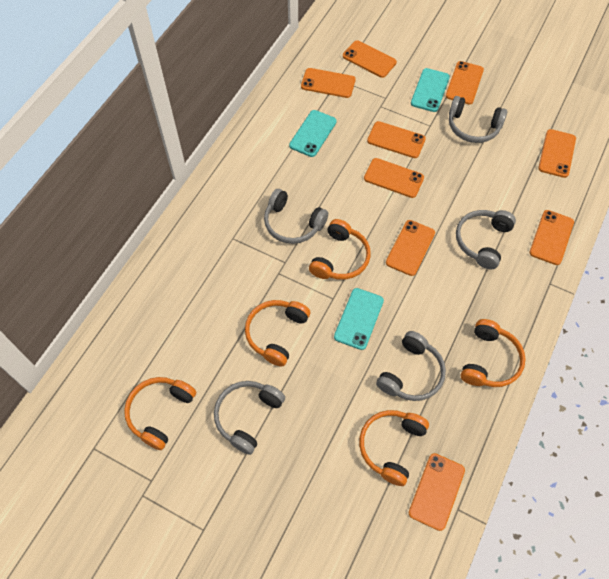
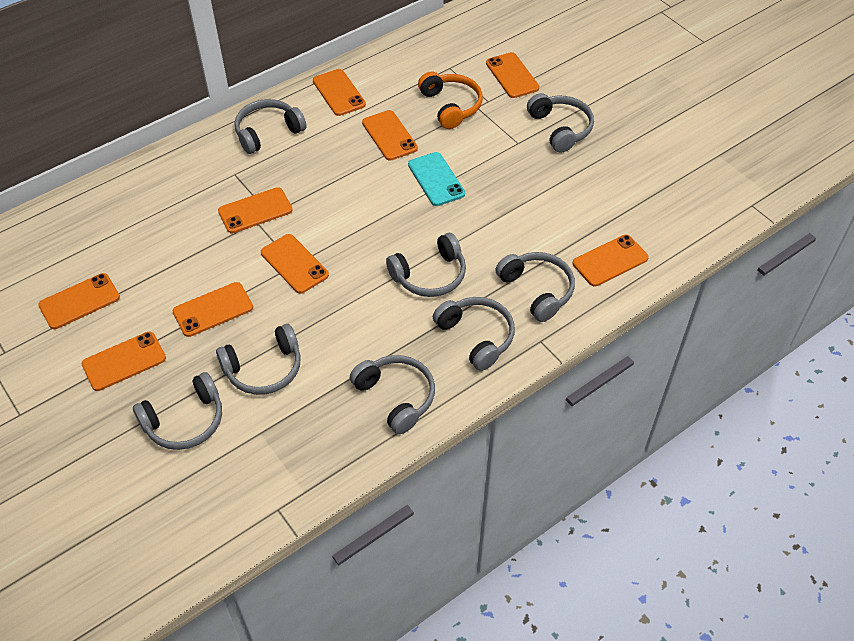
grey headphones: [214,381,285,455] [264,189,328,244] [376,331,446,401] [449,96,507,143] [456,210,516,269] = 5 -> [133,372,222,450] [216,324,301,395] [235,99,306,154] [350,355,435,434] [386,233,466,297] [433,297,515,371] [495,252,575,322] [527,93,594,153] = 8
orange headphones: [124,377,196,450] [245,300,310,366] [309,219,371,280] [359,410,429,486] [461,319,526,387] = 5 -> [418,71,483,129] = 1
turquoise phone: [289,110,337,157] [334,288,384,350] [411,68,450,112] = 3 -> [408,152,465,206] = 1

